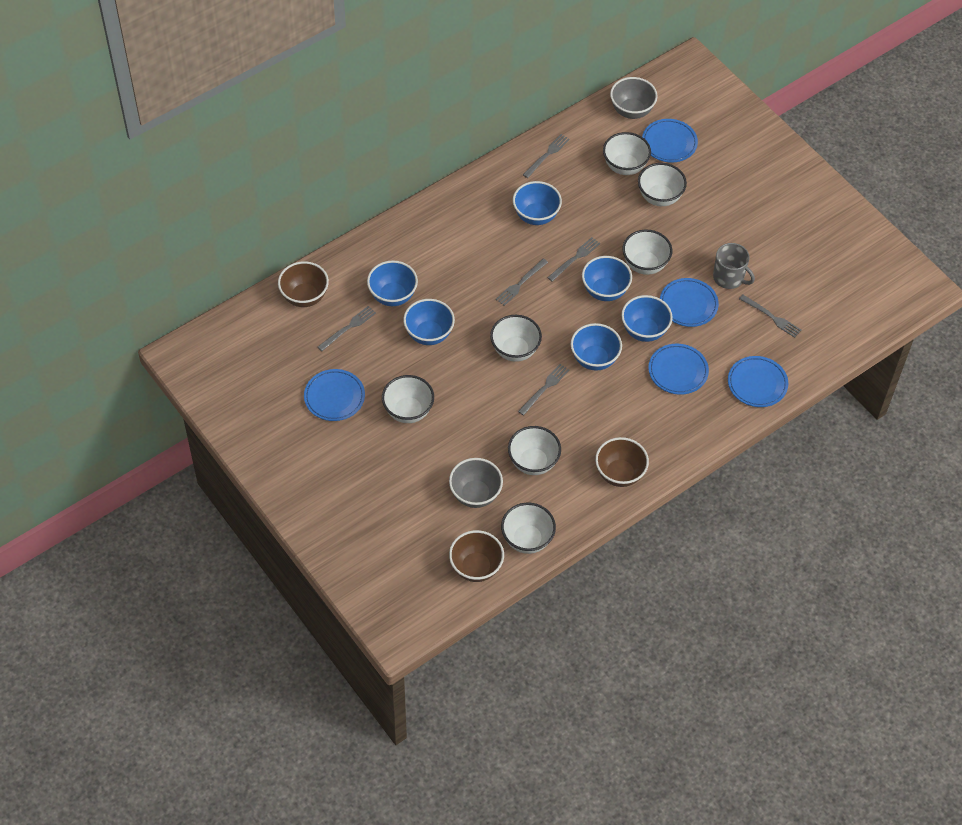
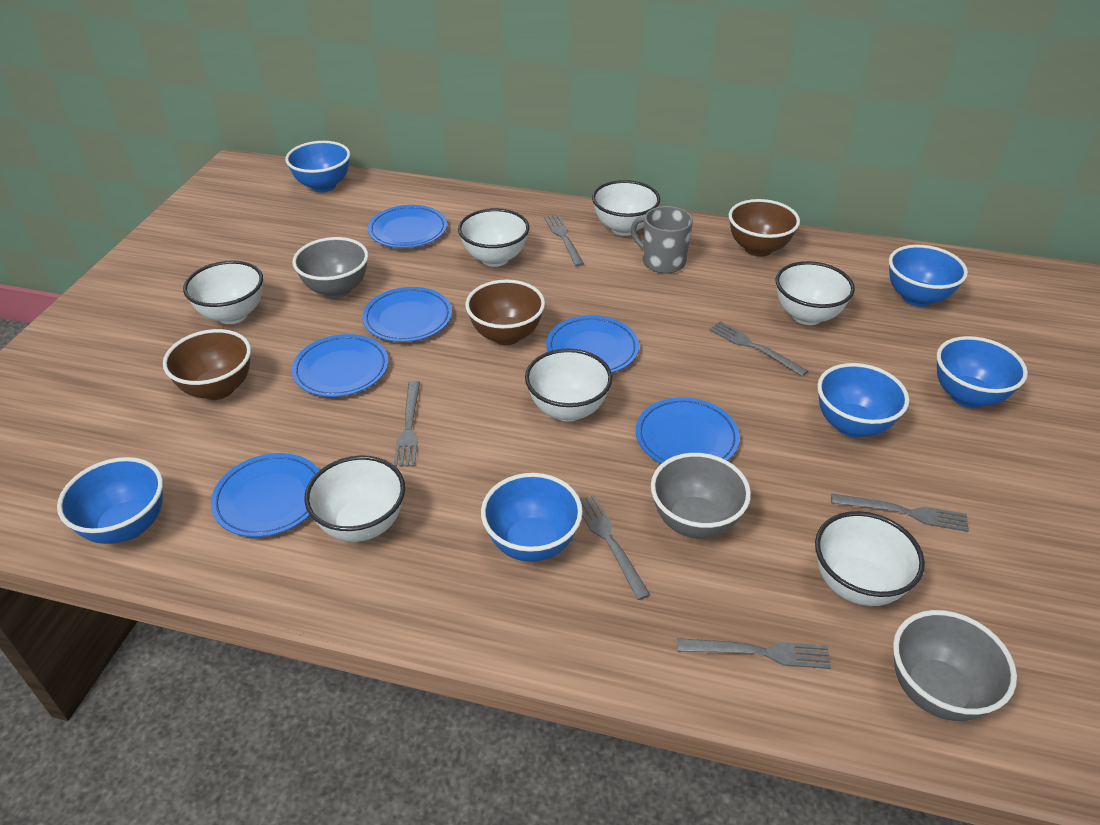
blue plate: [304,369,365,421] [642,119,698,162] [648,344,709,395] [660,278,719,327] [728,356,788,407] = 5 -> [211,453,320,537] [292,334,389,397] [362,287,452,342] [368,205,447,248] [546,316,639,373] [636,397,740,464] = 6
grey bowl: [449,458,503,508] [610,77,658,119] = 2 -> [292,237,368,298] [651,453,751,539] [893,610,1017,721] = 3

